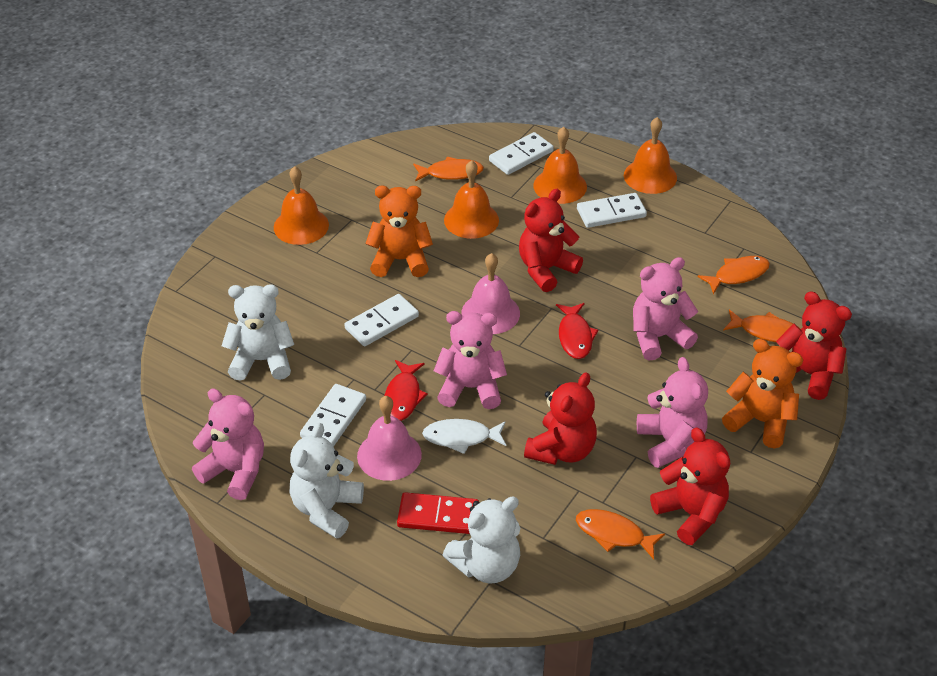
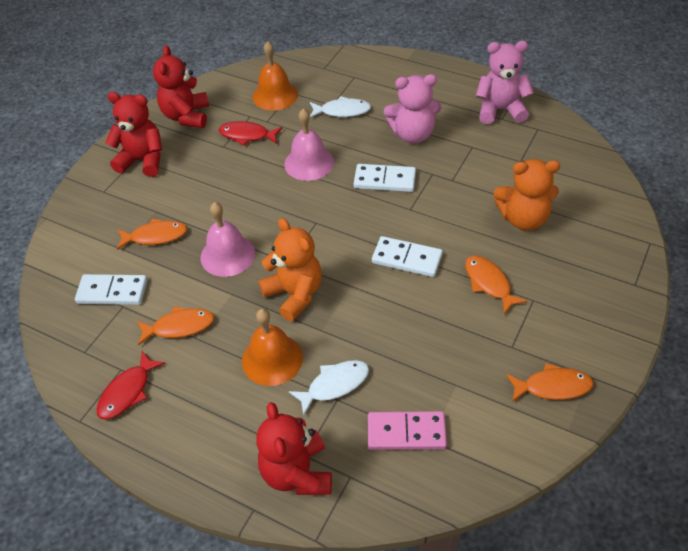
orange bell: [274,166,329,245] [444,160,499,239] [533,127,587,204] [624,117,677,194] = 4 -> [242,309,303,386] [252,41,298,111] = 2
pink domino: none = 0 -> [368,411,447,450] = 1
pink teddy bear: [192,388,264,500] [434,311,507,409] [633,257,698,360] [637,357,708,468] = 4 -> [384,74,442,143] [476,41,534,124] = 2
red domino: [397,492,479,534] = 1 -> none = 0
red teddy bear: [519,189,583,292] [524,372,597,465] [650,427,730,545] [776,291,852,400] = 4 -> [106,92,162,177] [153,45,209,128] [257,402,332,495] = 3
white domino: [300,384,366,447] [344,294,419,346] [489,132,554,175] [577,193,647,228] = 4 -> [75,274,147,305] [354,164,416,192] [372,236,443,277] = 3
white fish: [422,419,506,454] = 1 -> [289,360,369,416] [310,96,371,118] = 2
white teddy bear: [222,284,294,381] [290,423,364,539] [443,497,521,583] = 3 -> none = 0

